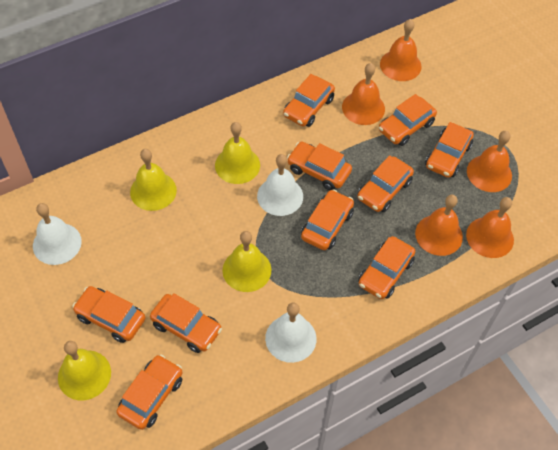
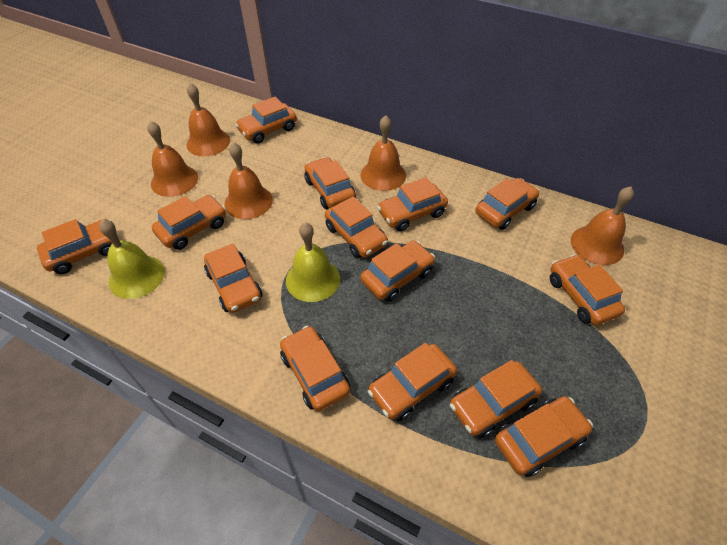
orange car: [72,286,146,343] [116,355,183,430] [150,293,222,353] [283,74,335,127] [287,142,352,190] [301,189,354,250] [357,155,414,212] [358,236,415,299] [379,94,437,146] [425,122,474,178] = 10 -> [37,219,118,274] [151,195,226,250] [204,244,263,313] [235,97,297,143] [280,326,350,411] [304,157,356,209] [325,196,388,258] [360,241,435,302] [368,343,457,421] [377,177,448,231] [450,360,542,438] [475,178,539,230] [495,396,593,477] [550,254,625,325] = 14
white bell: [33,203,82,265] [257,154,303,216] [265,302,316,363] = 3 -> none = 0
yellow bell: [58,341,111,401] [130,149,177,211] [215,122,260,184] [222,231,271,292] = 4 -> [99,219,165,299] [286,222,340,302] = 2

